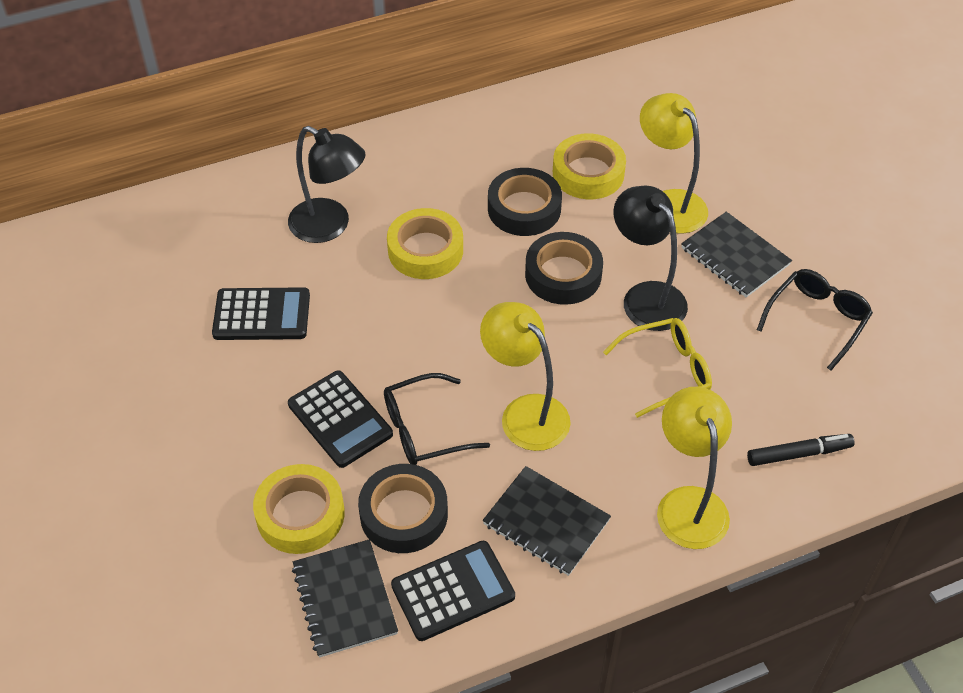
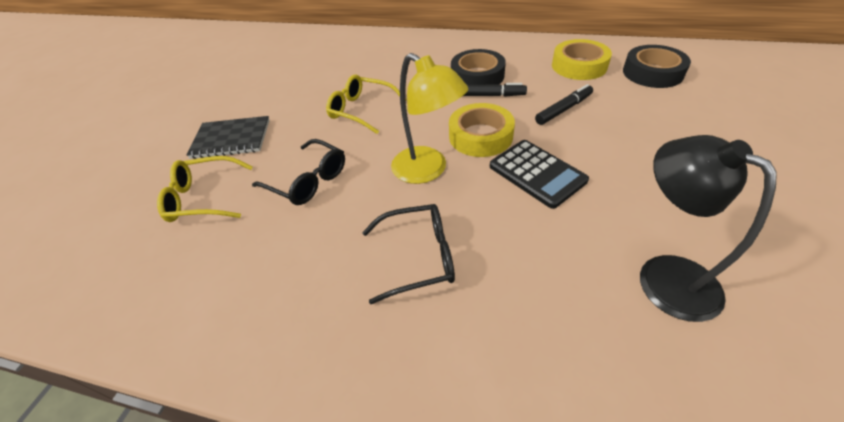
black calculator: [212,287,310,340] [288,370,393,468] [391,541,515,641] = 3 -> [490,140,589,209] = 1
black lamp: [288,126,366,243] [614,186,688,331] = 2 -> [640,135,777,322] = 1
black marker: [747,434,855,466] = 1 -> [463,83,527,97] [535,84,593,125] = 2
black notebook: [292,539,398,658] [483,466,611,576] [681,212,792,297] = 3 -> [187,116,270,159] = 1
black tape: [358,464,448,553] [488,168,562,236] [525,232,603,305] = 3 -> [451,49,506,85] [623,45,691,88] = 2
yellow glasses: [603,318,712,418] = 1 -> [157,156,253,222] [326,75,407,134] = 2
yellow lamp: [480,302,571,451] [640,93,708,234] [657,387,732,549] = 3 -> [391,53,468,184] = 1
yellow tape: [253,464,345,554] [387,208,463,279] [553,133,626,199] = 3 -> [449,103,515,157] [552,39,612,80] = 2

